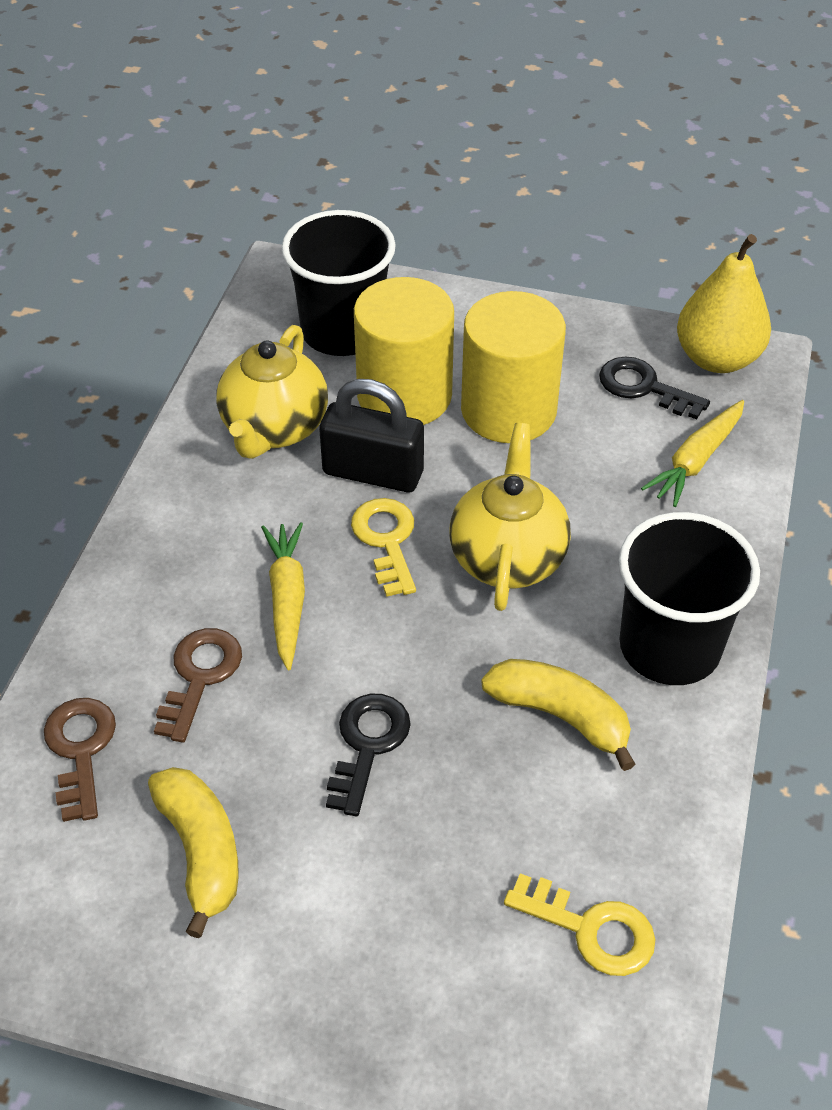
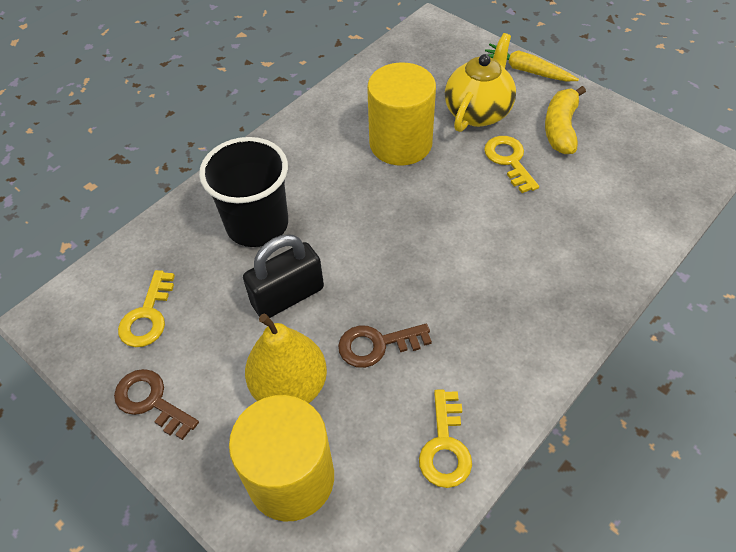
black cup: [282,210,396,356] [619,512,760,685] = 2 -> [199,137,288,247] = 1
black key: [326,694,411,816] [599,357,710,419] = 2 -> none = 0
yellow banana: [148,767,239,938] [481,659,635,771] = 2 -> [545,86,586,154] = 1
yellow carrot: [261,522,305,670] [641,400,744,507] = 2 -> [485,44,579,82] = 1
yellow key: [351,498,416,597] [504,873,655,976] = 2 -> [118,270,175,347] [419,389,472,488] [484,136,539,193] = 3
yellow teapot: [216,325,328,459] [449,423,571,611] = 2 -> [445,33,516,132] = 1

